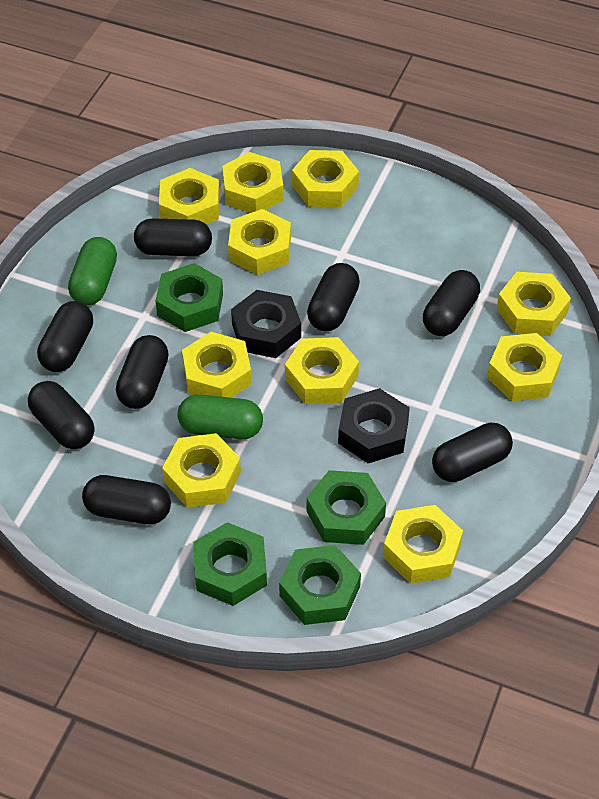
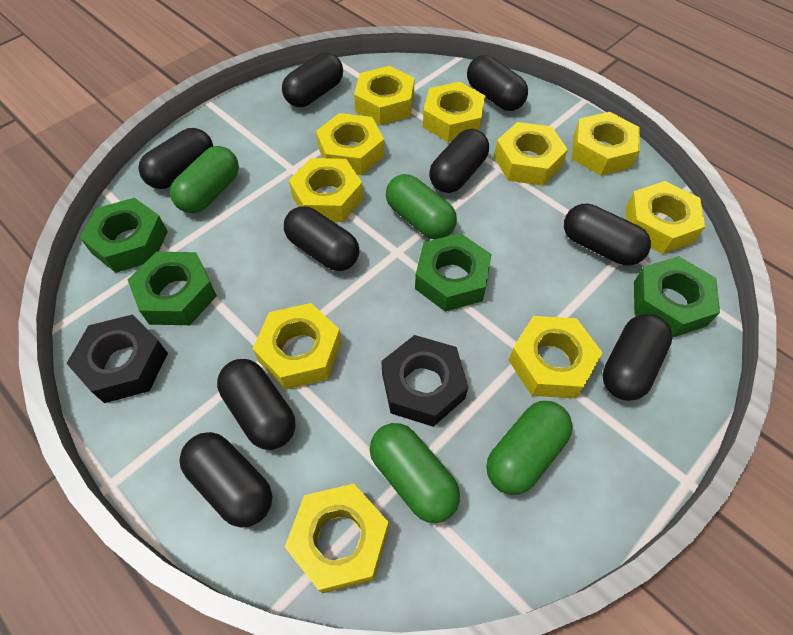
black capsule: [28,381,94,449] [37,301,93,372] [82,475,171,524] [116,335,169,409] [134,218,212,256] [307,263,360,331] [423,270,480,336] [432,423,513,482] = 8 -> [138,128,214,189] [180,432,272,528] [217,359,296,450] [282,52,343,107] [284,206,359,271] [429,129,489,193] [467,55,528,111] [564,204,651,265] [602,314,672,401] = 9
green capsule: [68,237,117,305] [178,394,263,439] = 2 -> [170,146,239,213] [370,423,460,523] [386,174,457,239] [486,401,573,495] = 4

